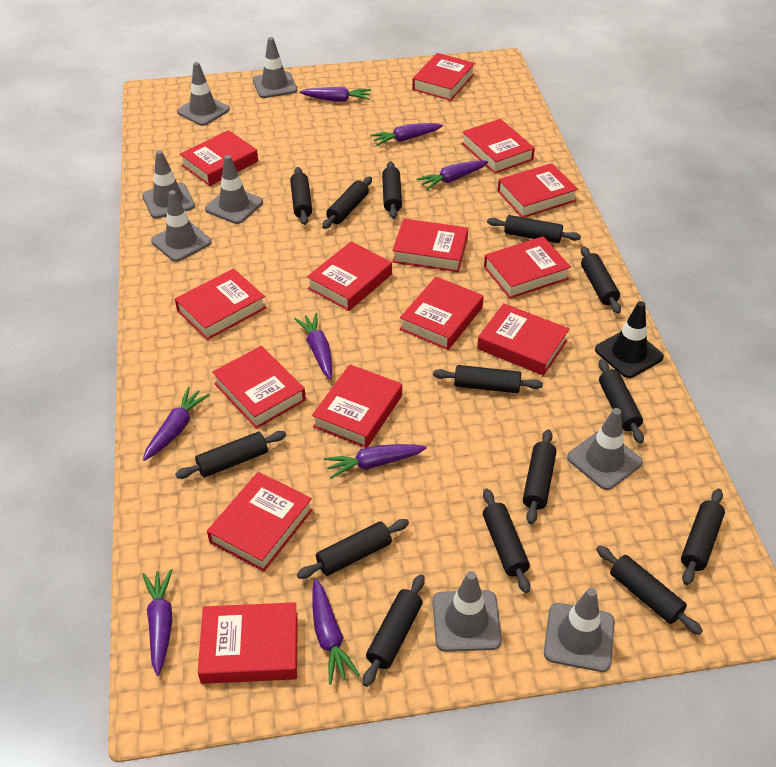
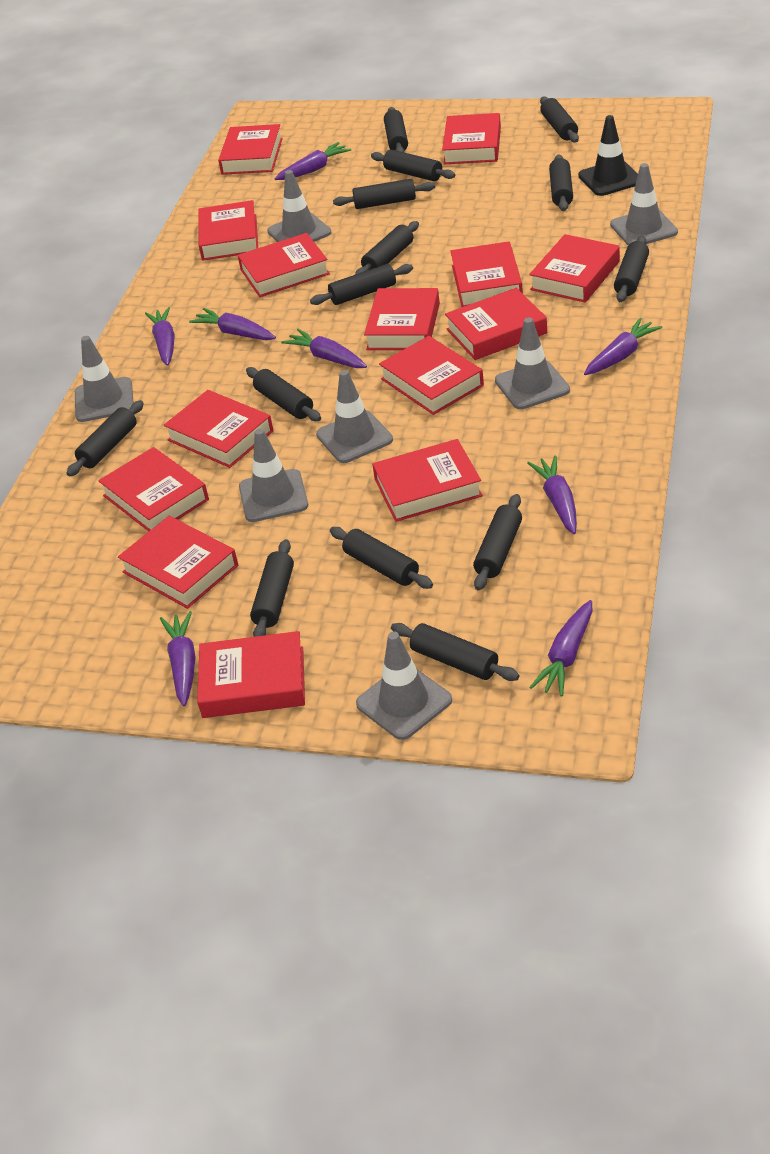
grey traffic cone: [142,150,195,219] [151,190,212,262] [177,62,230,126] [205,155,263,224] [253,37,297,98] [432,571,502,652] [544,588,615,672] [567,408,643,490] = 8 -> [75,336,134,422] [239,429,308,522] [267,170,331,242] [316,370,393,463] [356,631,452,740] [495,317,570,409] [610,163,678,245] = 7

